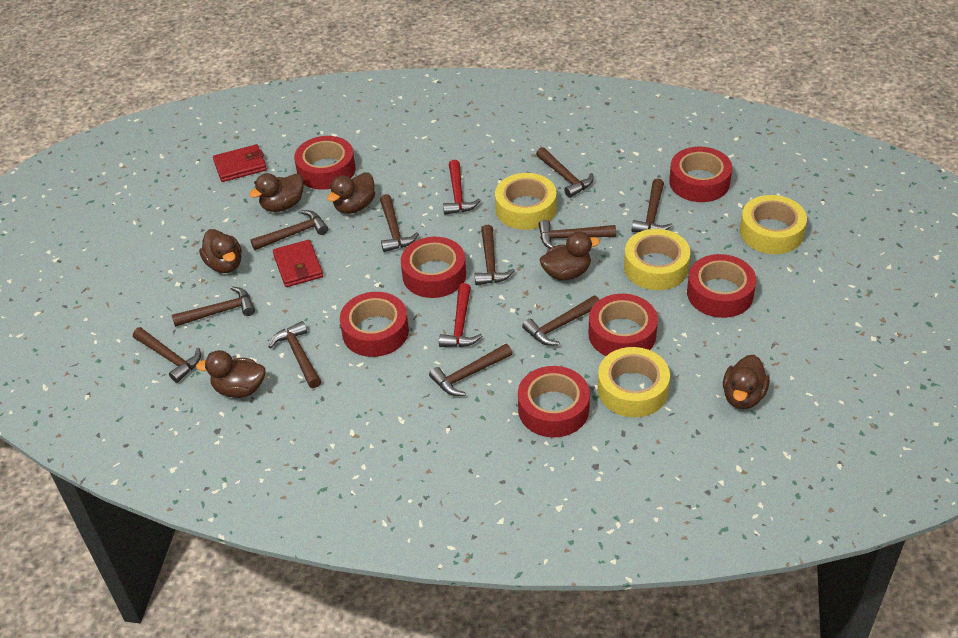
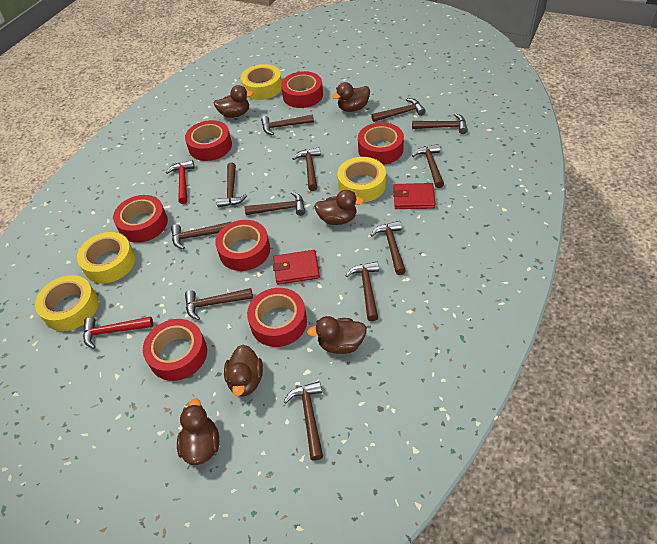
brown hammer: [133,327,201,383] [172,287,255,327] [250,210,328,250] [268,321,321,388] [380,194,419,252] [429,344,512,396] [475,225,515,285] [522,295,599,346] [536,147,594,198] [538,220,616,249] [632,179,672,232] = 11 -> [171,222,231,249] [185,288,253,320] [216,163,247,207] [245,192,305,216] [261,114,314,135] [284,381,323,461] [292,147,321,191] [345,262,379,321] [371,98,426,122] [371,221,406,275] [412,113,468,134] [412,144,444,188] = 12

